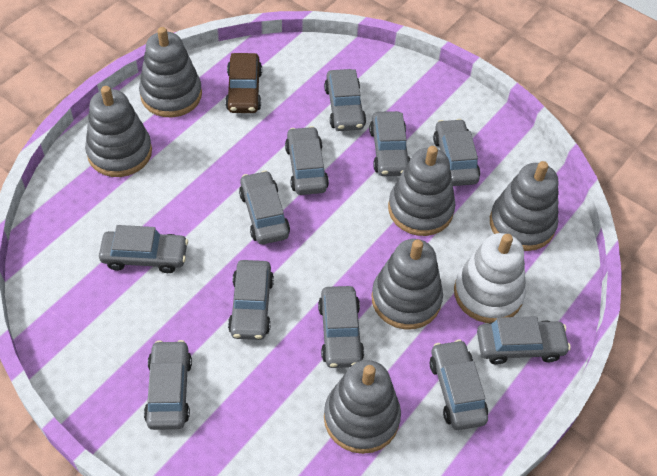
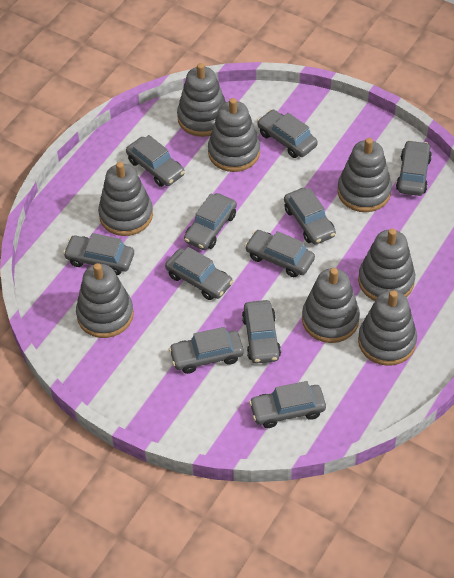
brown car: [225,53,262,113] = 1 -> none = 0
grey stacking toy: [85,86,152,177] [139,27,202,117] [324,360,401,454] [371,239,443,329] [388,146,455,236] [490,161,558,251] = 6 -> [76,263,134,338] [98,162,153,236] [177,63,226,137] [208,98,260,172] [302,268,360,343] [338,138,392,212] [358,229,415,301] [358,290,417,366] = 8
white stacking toy: [454,233,526,323] = 1 -> none = 0

